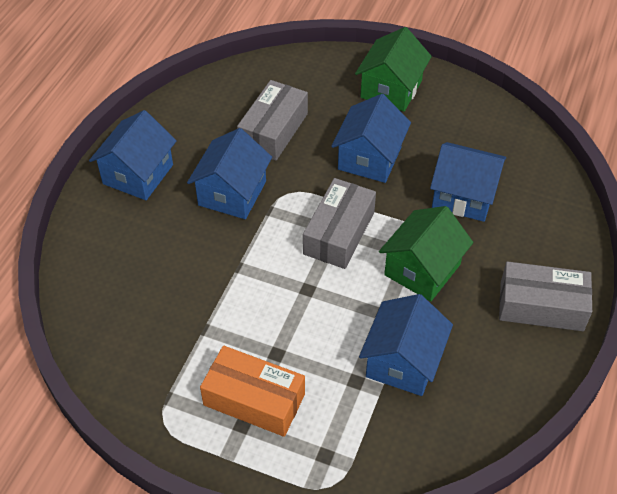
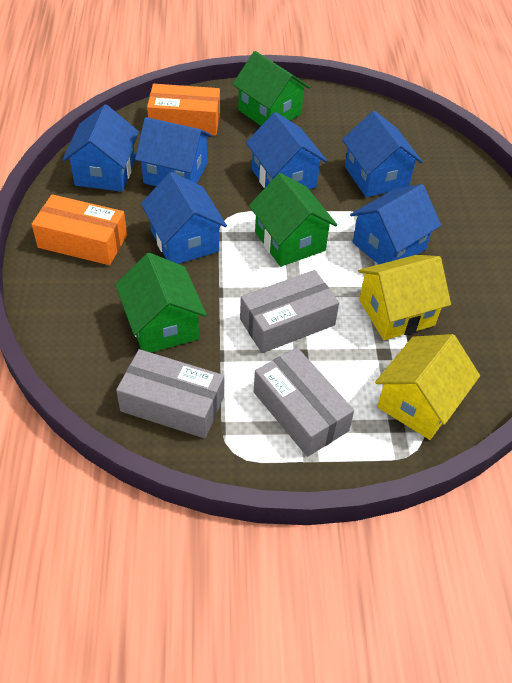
blue house: [89,110,177,200] [187,128,272,219] [331,94,411,183] [359,294,453,396] [430,142,506,222] = 5 -> [62,105,139,192] [135,117,212,186] [141,172,227,264] [246,112,327,189] [342,111,423,198] [350,184,441,264] = 6
green house: [355,27,432,112] [379,206,473,302] = 2 -> [115,253,207,353] [233,51,310,126] [249,173,337,267] = 3
orange box: [200,346,305,437] = 1 -> [32,194,127,265] [147,84,220,136] = 2
yellow house: none = 0 -> [358,255,451,340] [375,334,480,440] = 2

